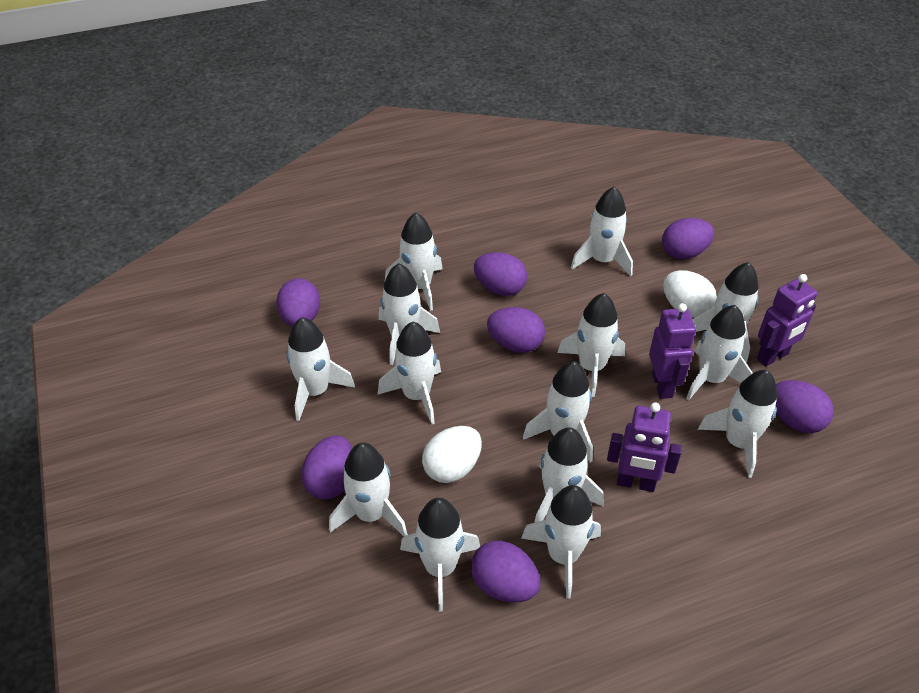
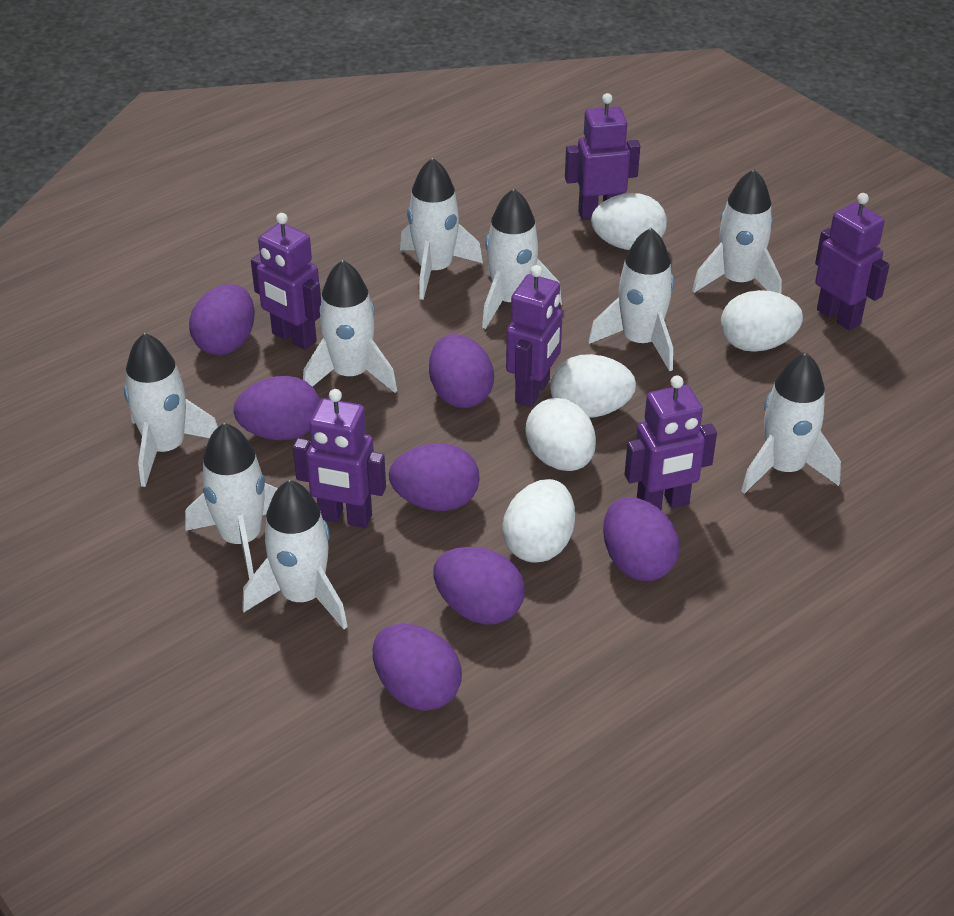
purple robot: [607,402,682,492] [649,303,696,399] [757,274,817,367] = 3 -> [251,213,321,350] [293,389,386,528] [506,265,563,407] [565,93,640,220] [625,375,717,510] [815,193,890,331] = 6
white egg: [422,426,482,483] [663,270,717,318] = 2 -> [503,479,575,562] [526,398,596,471] [550,354,636,418] [591,193,667,250] [721,290,803,352] = 5
white rocket: [286,317,355,421] [329,443,408,536] [378,322,441,425] [379,263,440,365] [385,212,443,311] [400,498,480,612] [521,485,601,599] [523,361,593,462] [534,427,604,523] [557,293,625,397] [571,186,633,276] [686,305,753,401] [693,262,759,363] [698,370,777,478] = 14 -> [124,333,218,487] [185,423,278,580] [242,480,348,629] [303,260,397,393] [400,157,483,300] [482,189,562,329] [589,228,674,371] [692,169,782,294] [741,353,841,494] = 9

